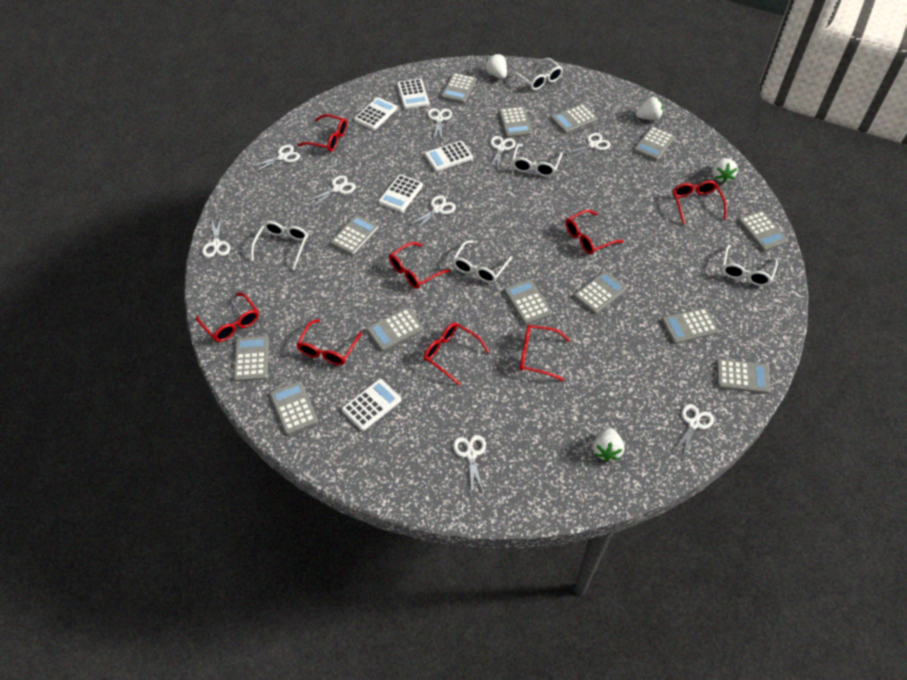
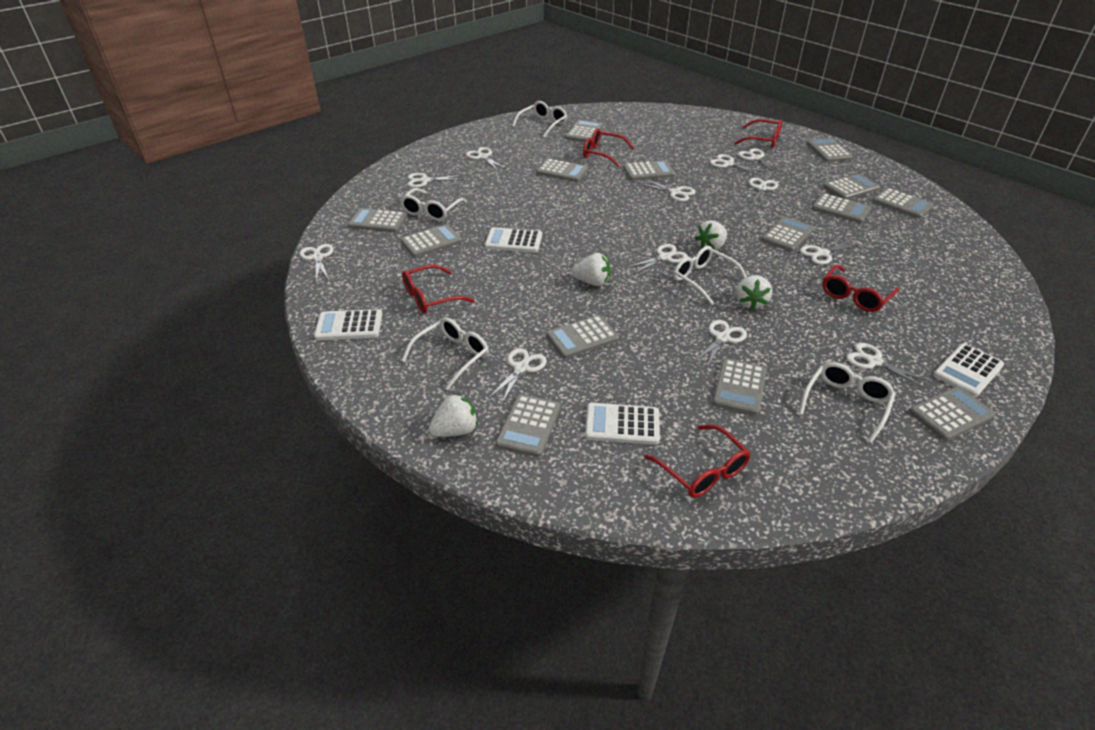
grey calculator: [233,336,269,381] [270,381,318,435] [330,215,379,256] [367,308,423,351] [441,73,477,104] [499,106,532,138] [504,279,552,325] [551,104,598,134] [574,271,627,314] [633,126,675,161] [661,308,719,344] [716,359,770,394] [738,211,788,251] = 13 -> [348,208,407,232] [400,224,462,257] [496,394,561,457] [536,159,589,182] [546,315,619,359] [565,120,603,142] [623,160,675,181] [713,358,767,415] [761,216,814,252] [807,138,853,162] [812,193,871,223] [823,174,880,199] [873,188,934,218] [909,386,996,441] = 14
red glasses: [196,293,259,342] [297,114,347,152] [297,319,362,365] [389,242,450,289] [424,323,489,385] [520,325,570,381] [565,210,624,254] [673,181,727,224] = 8 -> [402,264,475,313] [583,128,634,167] [644,424,751,498] [734,119,782,148] [822,265,899,312] = 5
white calculator: [342,379,401,431] [354,97,397,130] [378,174,423,213] [397,79,429,109] [425,141,473,171] = 5 -> [314,309,382,340] [485,227,542,253] [585,403,660,445] [933,343,1004,397] = 4
white scissors: [202,218,230,258] [251,145,300,173] [306,175,356,208] [410,195,456,231] [428,108,452,140] [453,435,486,493] [489,136,516,169] [564,133,611,160] [672,404,714,458] = 9 -> [299,244,334,282] [408,173,464,188] [466,147,506,171] [488,348,547,403] [626,244,688,274] [638,178,696,202] [694,320,747,367] [710,154,765,176] [738,148,783,174] [749,178,778,205] [800,240,861,265] [847,343,932,389] = 12

